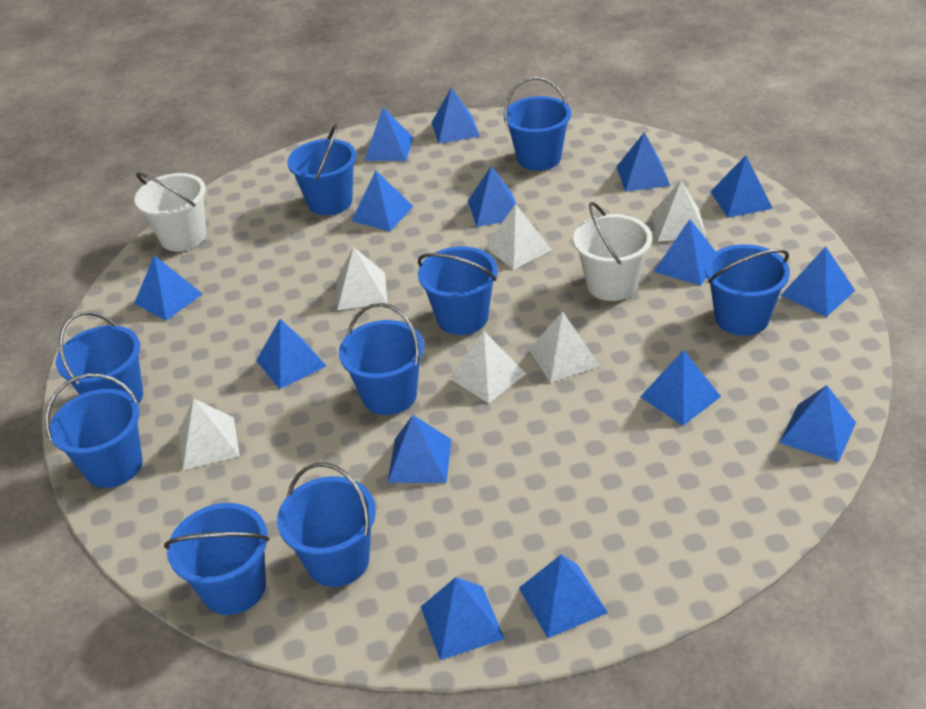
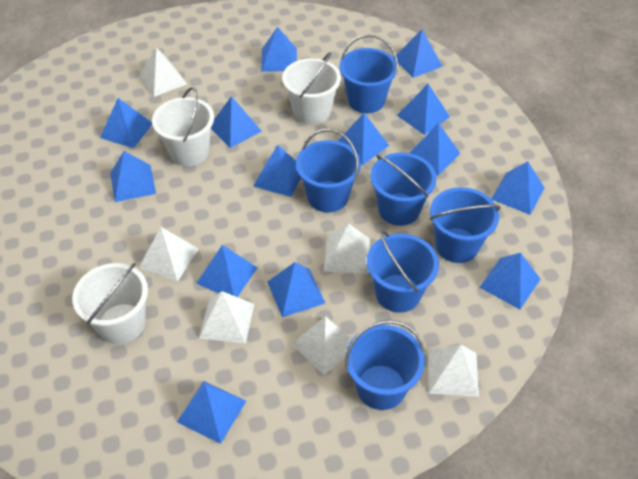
blue bucket: [46,373,142,488] [56,311,143,405] [164,503,269,615] [277,462,376,587] [287,124,356,215] [339,303,424,415] [418,246,498,335] [504,77,571,171] [705,244,790,336] = 9 -> [296,129,361,212] [340,35,398,113] [345,320,425,410] [367,231,439,313] [370,153,437,226] [430,187,501,263] = 6
blue pyramid: [134,255,203,321] [256,319,326,389] [351,171,413,231] [364,107,413,161] [388,415,452,483] [421,577,505,660] [431,88,480,144] [468,166,517,227] [519,554,608,638] [616,132,671,192] [640,350,721,426] [654,219,716,285] [710,155,773,218] [779,385,856,462] [781,246,855,317] = 15 -> [100,98,152,148] [110,151,156,202] [177,381,246,444] [196,245,258,297] [211,96,262,148] [253,145,301,197] [261,27,297,72] [268,262,325,317] [338,113,389,165] [394,30,443,78] [397,84,450,135] [410,123,460,176] [480,253,541,309] [491,161,545,215] = 14
white bucket: [134,172,206,251] [573,202,652,301] = 2 -> [72,263,148,344] [152,87,214,166] [282,52,341,124] = 3

